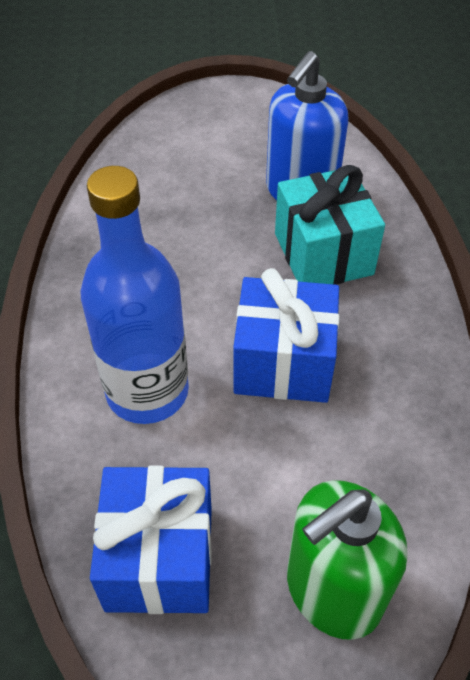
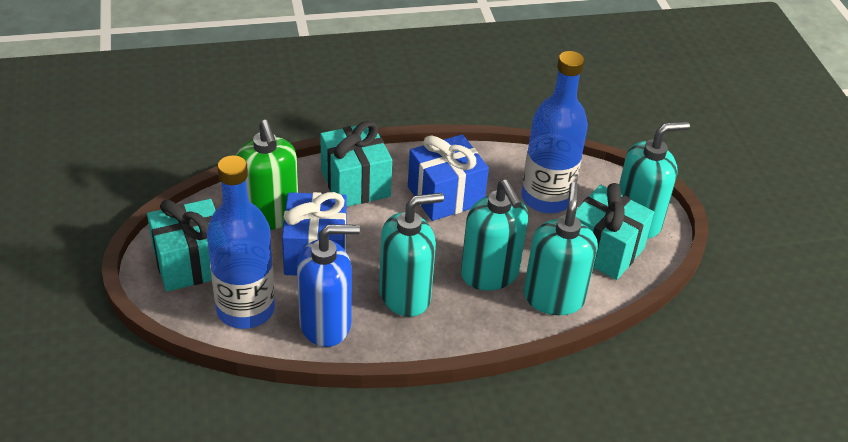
blue bottle: [81,166,189,424] = 1 -> [207,155,275,329] [521,51,588,213] = 2
turquoise gift: [275,165,385,285] = 1 -> [147,199,216,291] [320,121,392,207] [575,183,654,280] = 3
turquoise soap dispenser: none = 0 -> [379,193,444,317] [461,180,528,291] [524,182,598,315] [619,121,690,239] = 4

